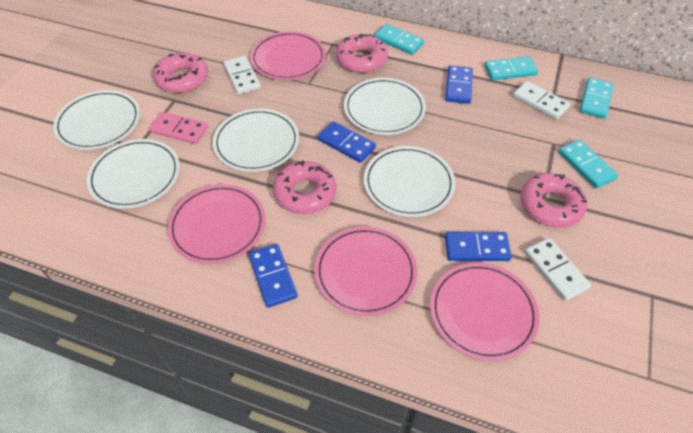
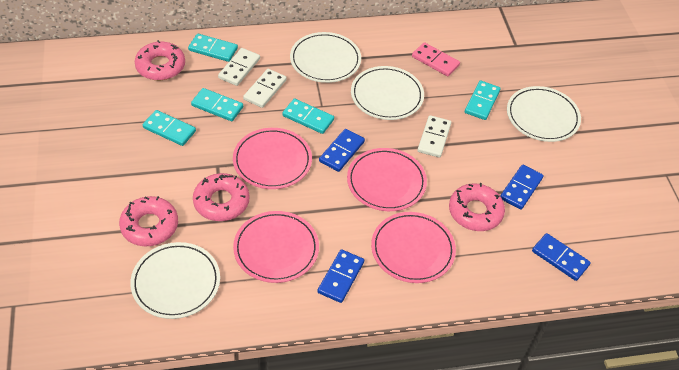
turquoise domino: [374,24,424,55] [484,56,538,80] [558,139,618,189] [580,77,614,119] = 4 -> [143,110,196,146] [188,34,238,62] [191,88,243,121] [282,99,334,134] [465,80,501,120] = 5
white plate: [53,90,140,150] [87,139,180,209] [213,109,299,172] [344,78,426,135] [364,146,455,217] = 5 -> [130,242,220,319] [290,32,361,83] [351,66,424,120] [507,86,581,142] = 4

